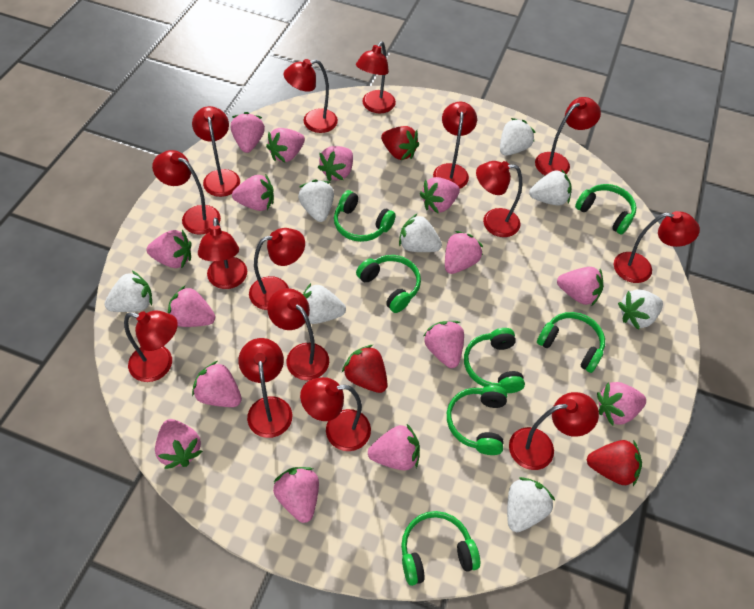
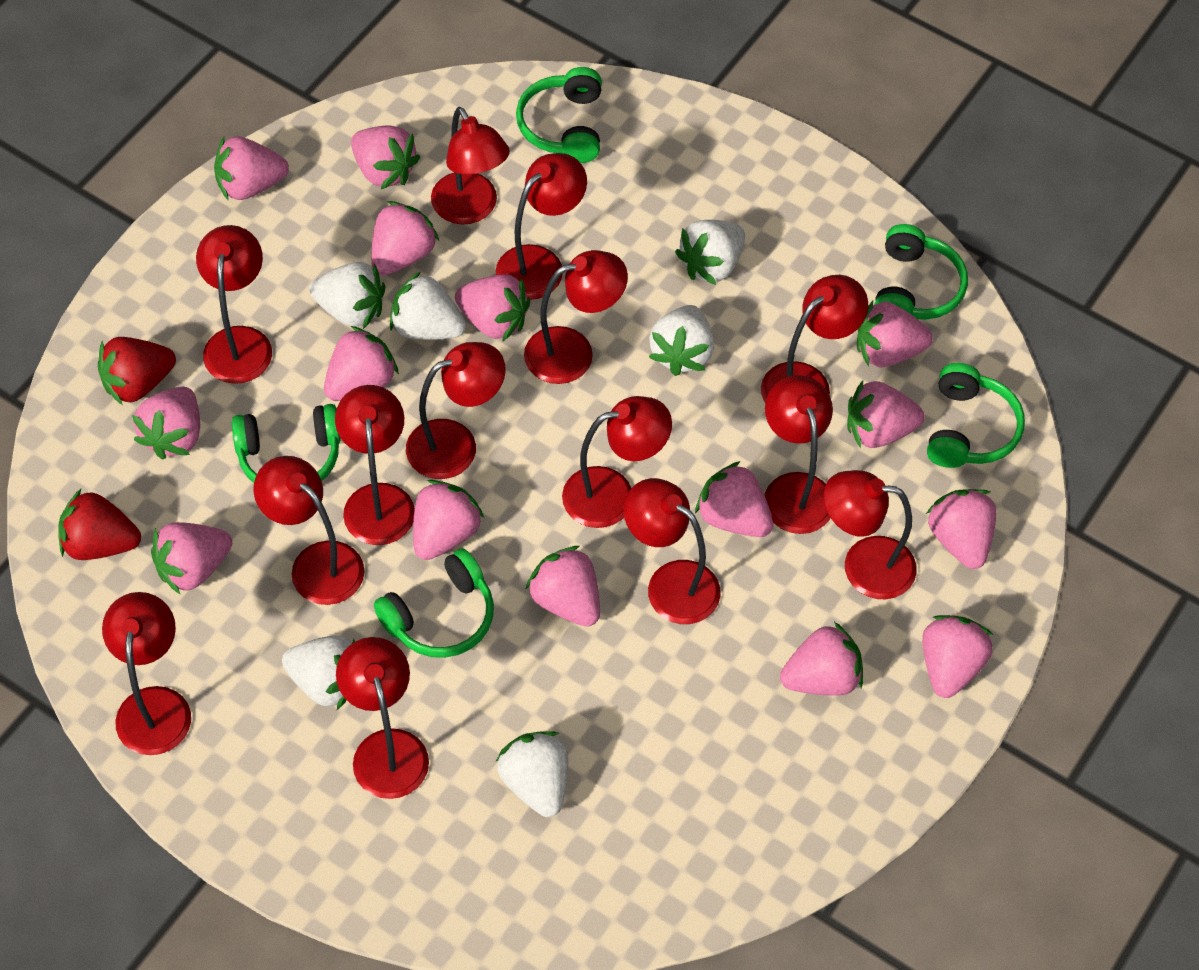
green headphones: [334,190,396,242] [356,255,421,313] [401,511,480,586] [447,385,507,455] [464,328,525,393] [537,312,605,373] [575,184,637,235] = 7 -> [232,404,341,483] [374,548,494,658] [516,67,602,163] [874,224,968,320] [927,363,1025,468] = 5
red lamp: [124,310,178,382] [152,150,221,235] [192,106,240,197] [198,218,247,289] [238,338,292,438] [249,228,305,310] [267,288,329,380] [284,59,338,133] [300,377,371,451] [356,41,396,113] [433,102,477,189] [476,161,522,237] [509,392,599,470] [535,97,601,176] [614,211,700,283] = 15 -> [102,592,191,755] [196,225,272,384] [253,456,365,605] [335,385,415,545] [336,637,429,799] [406,342,506,479] [431,107,510,225] [495,153,587,300] [524,250,628,384] [562,396,672,528] [623,478,721,624] [761,275,868,402] [764,375,833,534] [824,470,917,599] = 14
red strawberry: [342,345,388,393] [381,126,419,160] [587,440,642,486] = 3 -> [59,488,141,560] [98,337,176,405] = 2
white strawberry: [104,271,152,312] [298,180,334,222] [303,283,346,324] [399,214,442,252] [500,118,535,156] [507,477,555,532] [529,169,572,206] [618,289,663,330] = 8 -> [282,636,355,710] [310,262,385,329] [390,271,466,340] [496,731,568,817] [649,305,714,376] [675,220,745,285] = 6

